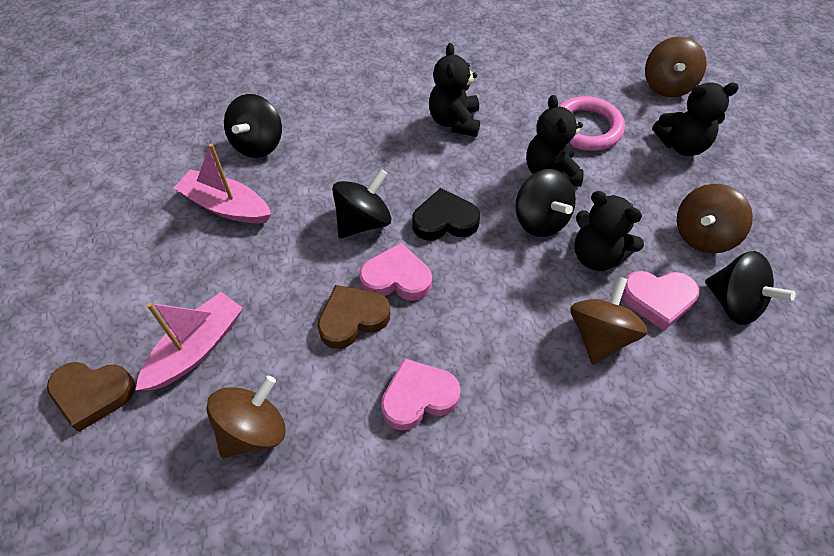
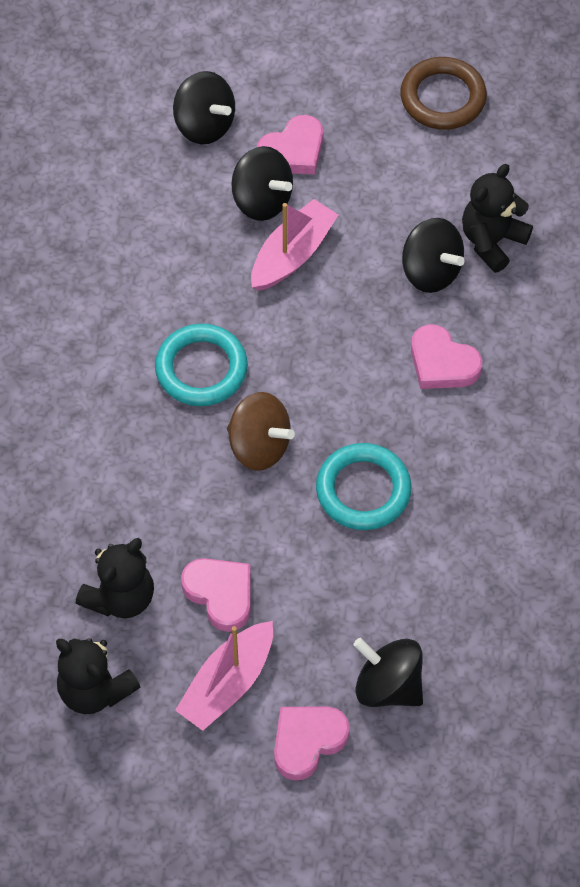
black heart: [412,188,480,241] = 1 -> none = 0
black teddy bear: [429,43,480,137] [526,95,584,187] [574,191,644,271] [652,82,739,156] = 4 -> [56,638,140,714] [76,538,154,618] [462,164,533,273] = 3
brown heart: [47,362,135,432] [317,285,390,349] = 2 -> none = 0
brown ring: none = 0 -> [400,57,487,130] = 1
brown spinning top: [206,376,285,458] [570,276,648,365] [645,36,707,97] [677,184,753,254] = 4 -> [227,392,295,471] = 1
pink heart: [359,243,432,301] [381,358,461,431] [622,271,699,331] = 3 -> [181,558,251,632] [257,115,323,174] [274,706,350,781] [411,324,482,389] = 4
pink ring: [558,96,625,151] = 1 -> none = 0
turquoise ring: none = 0 -> [155,324,248,406] [316,443,411,530] = 2

